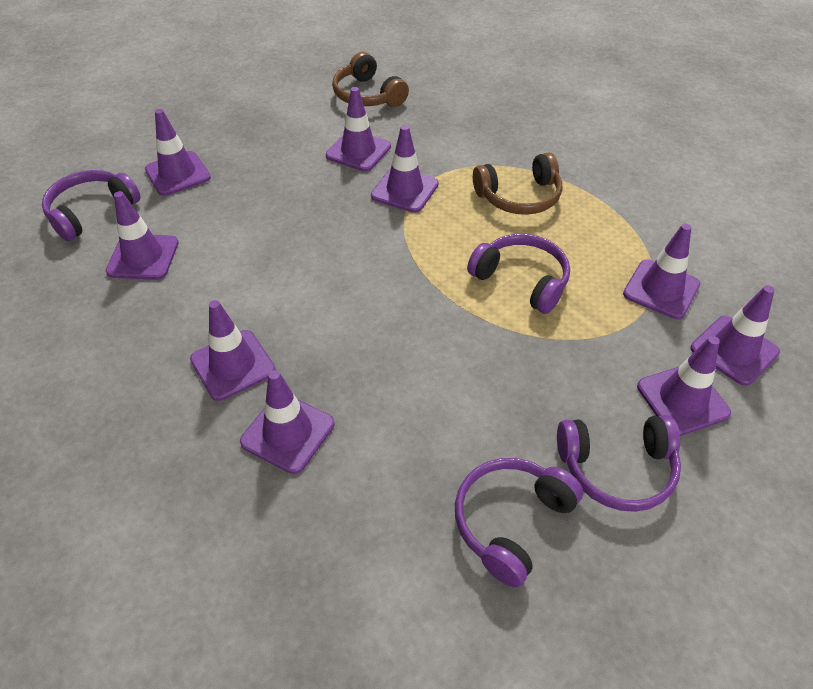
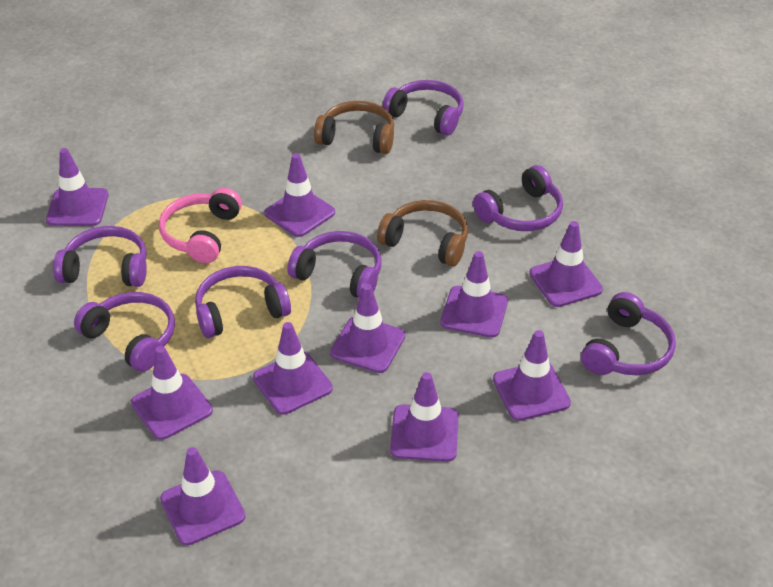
pink headphones: none = 0 -> [159,188,242,263] = 1
purple headphones: [42,170,141,241] [455,458,583,587] [467,234,570,314] [557,415,681,512] = 4 -> [53,226,147,287] [74,292,175,372] [195,266,291,338] [287,231,382,297] [382,80,464,136] [473,165,563,231] [581,292,676,375] = 7
purple traffic cone: [106,191,179,280] [145,109,211,196] [190,300,276,401] [240,370,335,474] [326,87,391,172] [371,125,439,213] [623,223,700,319] [637,336,731,436] [690,285,780,386] = 9 -> [46,148,108,226] [131,346,213,440] [160,447,245,545] [253,322,333,415] [264,153,335,237] [330,284,405,373] [390,372,459,462] [440,251,508,338] [493,330,571,421] [529,221,603,307] = 10

